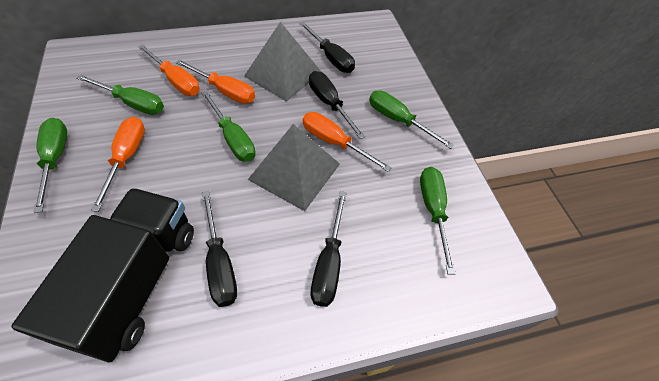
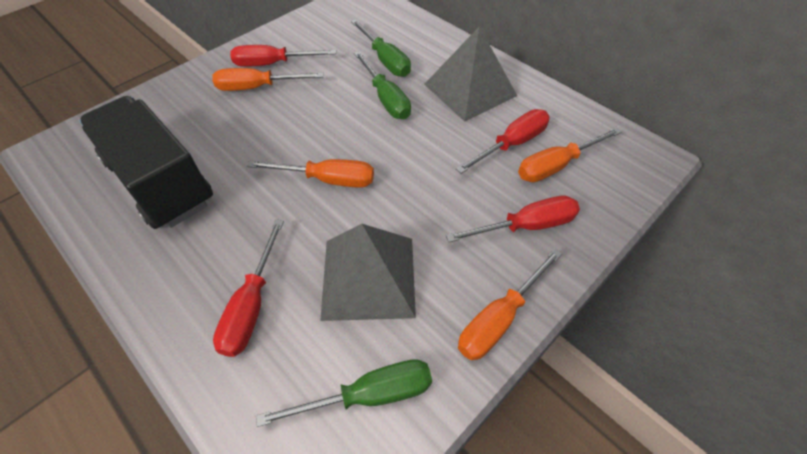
black screwdriver: [202,191,237,307] [299,22,355,73] [309,71,365,139] [311,191,347,307] = 4 -> none = 0
green screwdriver: [33,118,67,213] [77,75,164,115] [202,91,256,162] [369,90,455,149] [420,167,456,274] = 5 -> [256,359,432,427] [351,20,411,77] [354,51,411,119] = 3
red screwdriver: none = 0 -> [213,220,284,357] [230,45,336,67] [446,196,580,242] [456,109,550,174] = 4

